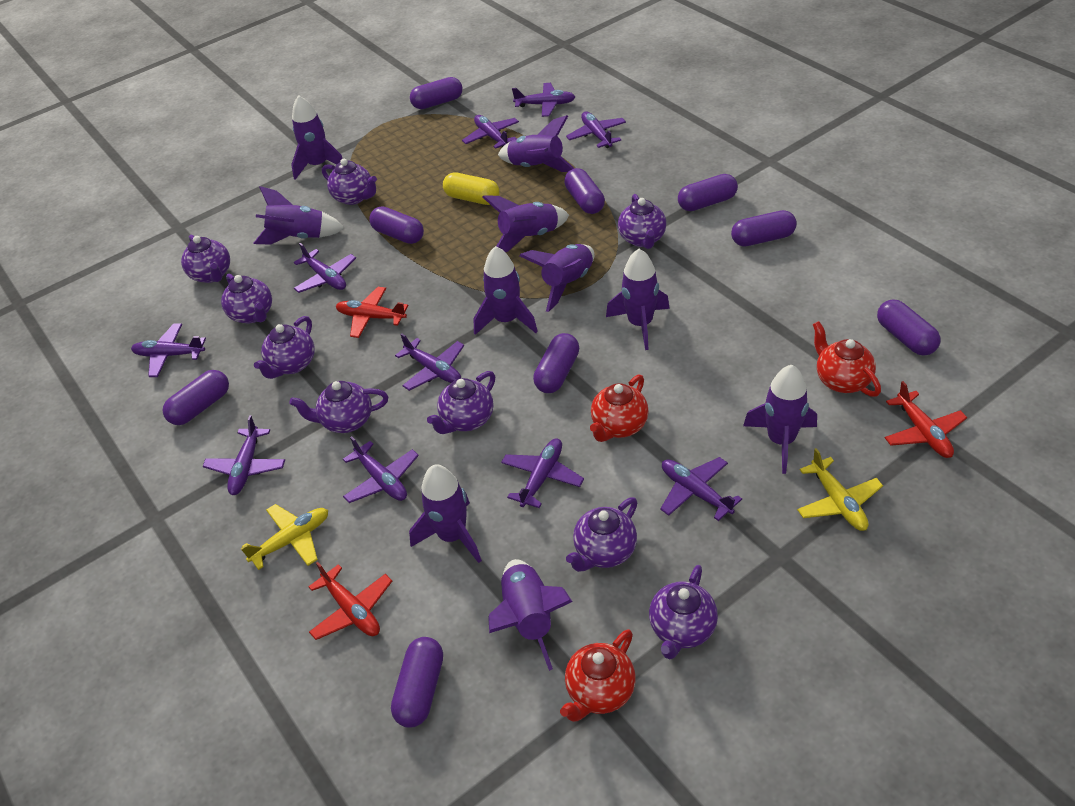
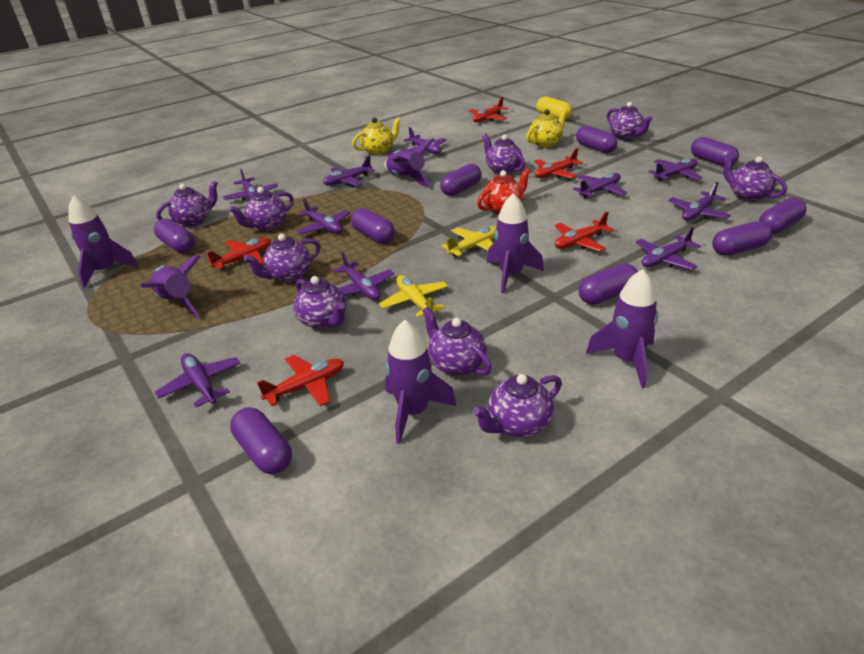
purple rocket: [254,186,344,245] [291,95,343,180] [409,464,482,563] [474,246,538,335] [482,195,569,252] [488,559,573,671] [498,115,575,172] [519,244,595,312] [606,249,670,350] [743,365,817,474] = 10 -> [68,195,139,288] [140,255,201,318] [384,138,435,187] [385,320,457,444] [487,193,544,293] [586,269,658,388] = 6
red plane: [308,562,392,640] [336,287,408,338] [885,381,967,458] = 3 -> [207,237,271,270] [257,355,344,406] [469,97,509,122] [534,148,583,179] [555,212,614,252] = 5
red teapot: [560,629,636,722] [590,375,648,442] [813,321,881,397] = 3 -> [477,168,530,214] = 1
yellow teapot: none = 0 -> [352,118,401,155] [526,109,568,147] = 2

